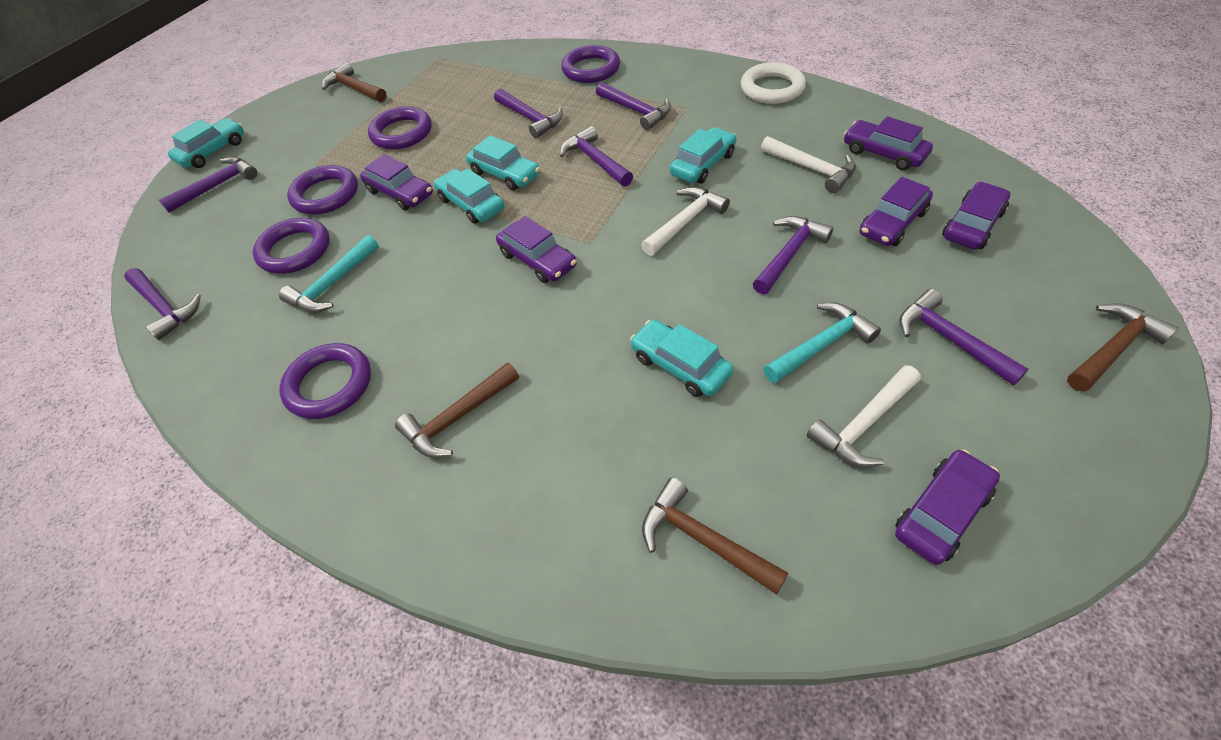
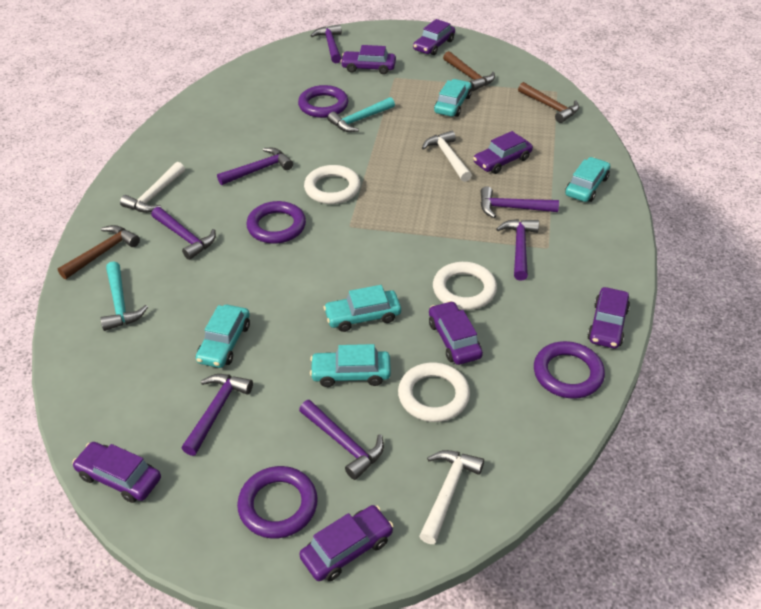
brown hammer: [322,62,387,102] [395,362,519,458] [642,477,788,595] [1067,303,1179,392] = 4 -> [57,225,140,279] [443,51,495,91] [518,82,579,123] = 3
purple car: [360,154,433,210] [496,216,577,283] [844,116,933,170] [860,177,933,246] [895,449,1000,565] [942,182,1011,250] = 6 -> [72,442,161,503] [299,505,393,581] [340,45,396,74] [413,19,455,55] [429,301,483,365] [473,131,533,174] [587,287,630,349] = 7
purple ring: [253,218,330,274] [279,343,371,419] [287,165,358,215] [368,106,432,150] [561,45,620,83] = 5 -> [237,466,318,538] [246,201,306,244] [298,85,348,118] [534,341,605,399] = 4
white ring: [741,62,806,104] = 1 -> [304,165,360,204] [398,362,470,422] [433,262,497,310] = 3

